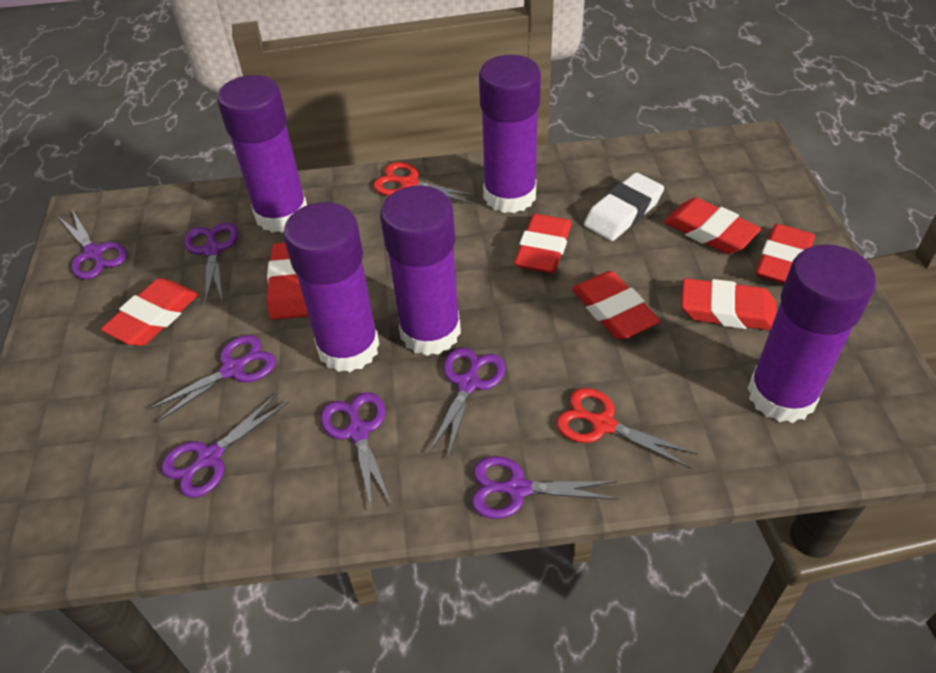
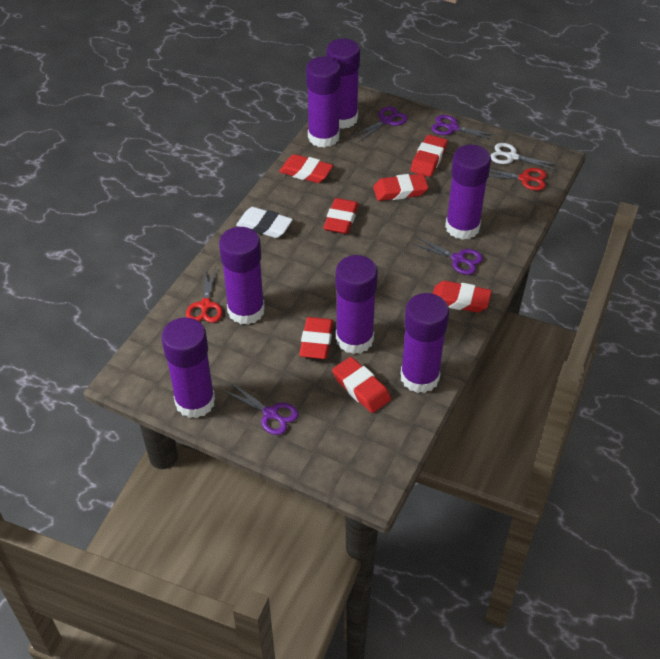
purple glue stick: [217,75,307,233] [283,202,380,372] [380,185,461,356] [479,55,541,213] [747,244,876,423] = 5 -> [161,317,215,418] [219,227,265,325] [306,57,341,148] [326,39,360,129] [336,255,378,354] [400,293,449,393] [445,145,491,240] = 7
purple scissors: [59,210,127,280] [147,335,276,422] [161,393,289,498] [184,223,238,305] [321,392,392,511] [429,347,506,460] [472,456,619,519] = 7 -> [223,383,299,435] [352,106,408,141] [412,237,483,275] [431,115,496,140] = 4
white scissors: none = 0 -> [490,143,558,170] = 1

